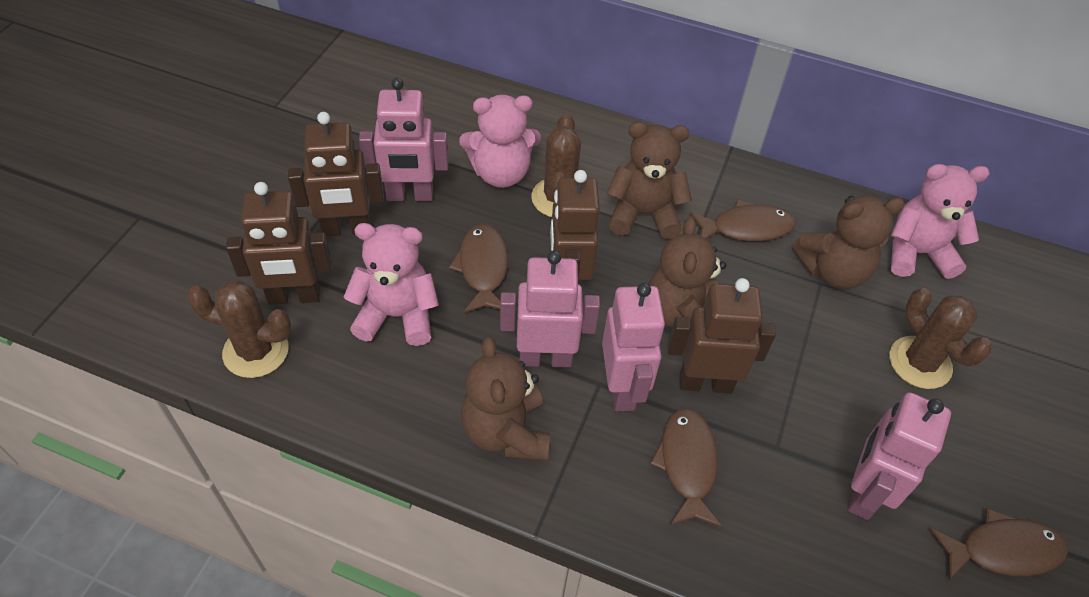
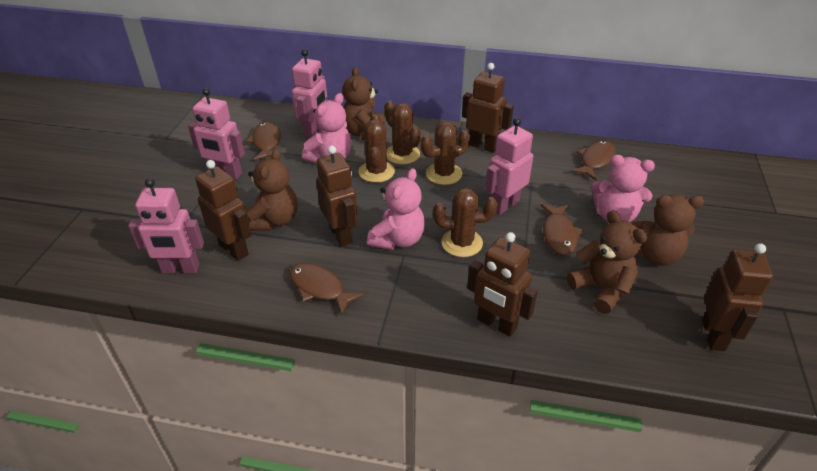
brown cactus: [187,280,292,378] [531,114,581,217] [889,288,992,389] = 3 -> [359,114,395,183] [384,101,421,164] [421,122,470,185] [433,188,498,257] = 4
brown robot: [226,182,332,305] [288,112,384,237] [550,170,600,285] [668,278,776,393] = 4 -> [195,160,251,261] [316,145,358,246] [462,63,514,153] [467,232,538,337] [702,243,773,351] = 5

